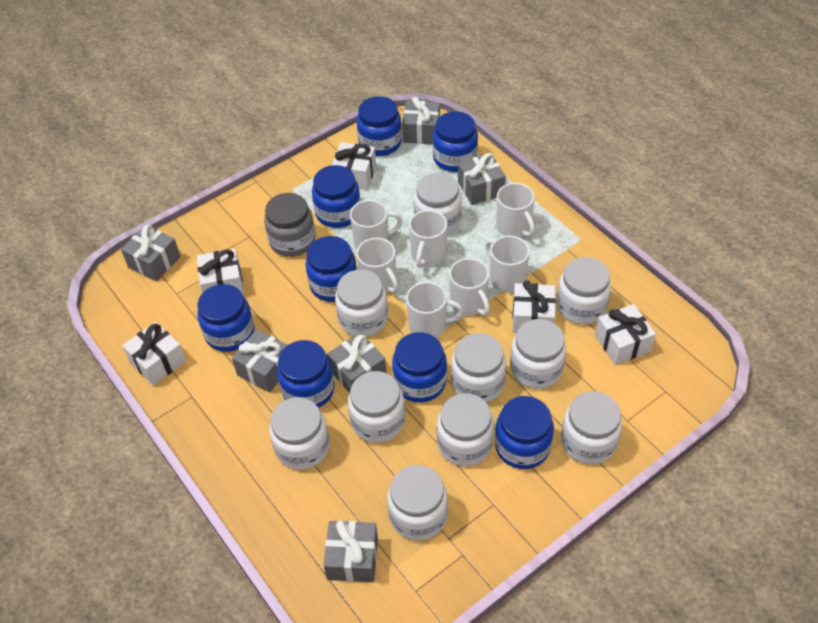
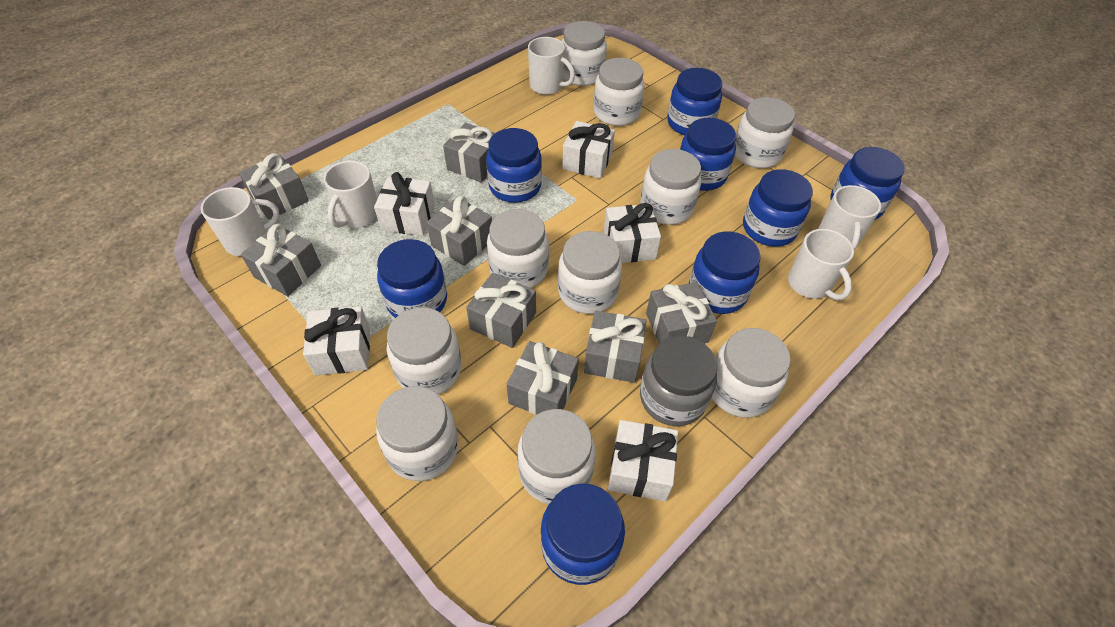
grey gift: [121,224,181,282] [232,329,288,393] [323,520,378,582] [327,332,387,393] [402,97,440,144] [458,153,506,205] = 6 -> [239,153,309,220] [241,224,321,296] [426,196,492,266] [443,123,495,183] [466,273,536,348] [507,341,579,415] [584,311,646,383] [646,282,717,344] = 8
white mug: [350,200,403,249] [356,238,399,293] [406,282,463,338] [409,210,447,268] [449,258,490,316] [485,236,530,293] [496,183,535,237] = 7 -> [201,187,280,256] [324,161,377,228] [528,37,575,95] [788,229,854,300] [818,185,881,251] = 5

